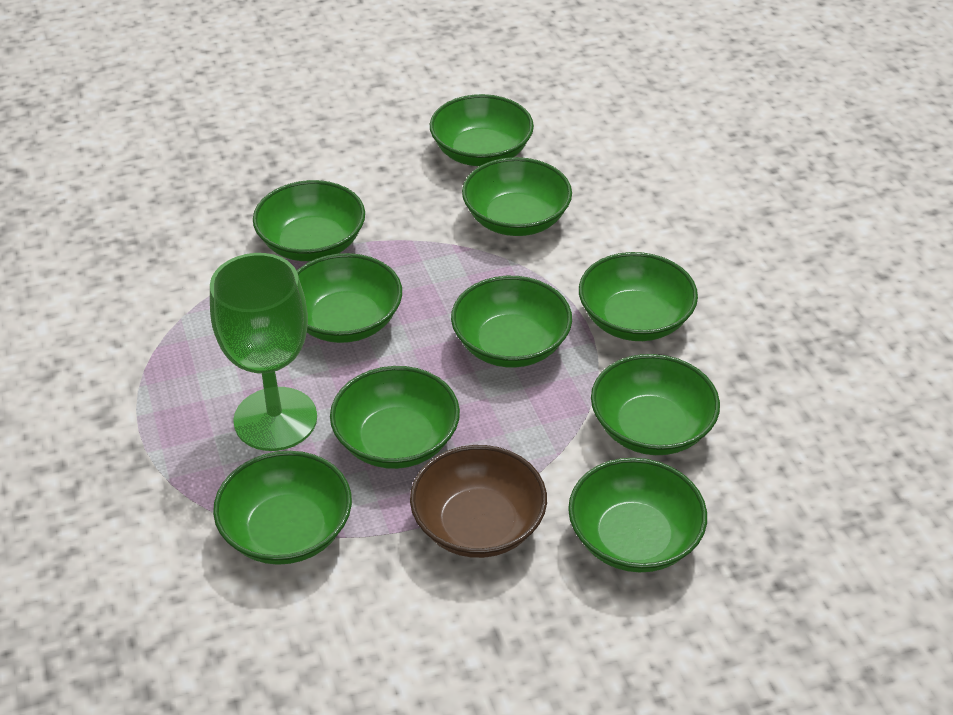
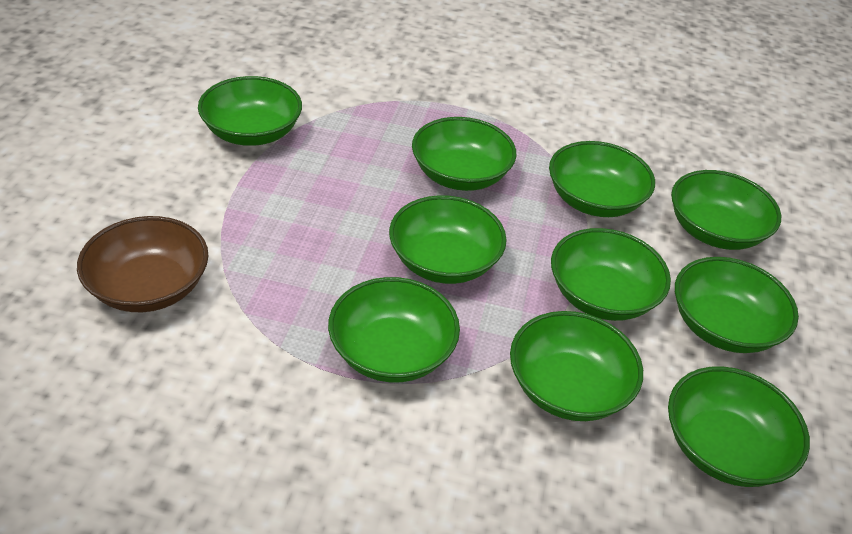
green goblet: [210,253,317,451] = 1 -> none = 0

